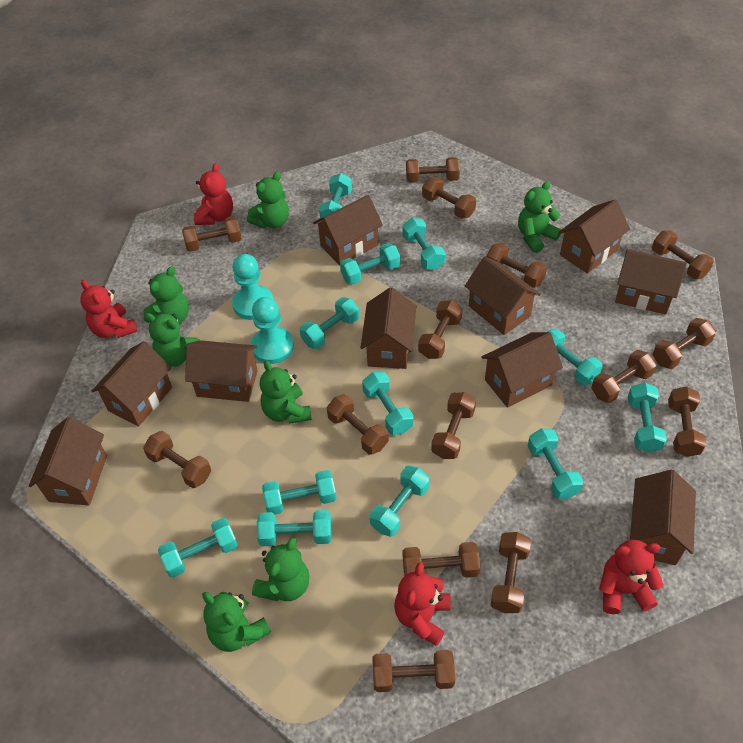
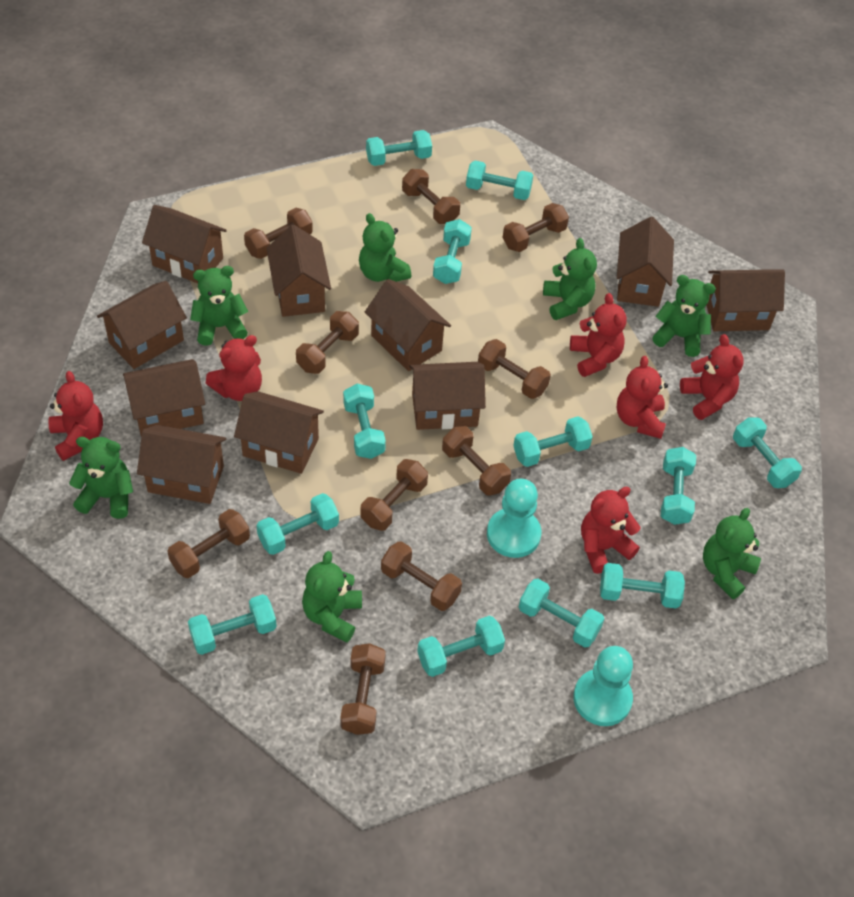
brown dumbbell: [143,431,211,488] [182,217,242,252] [327,394,389,455] [372,650,455,692] [403,542,480,578] [406,157,460,183] [418,300,463,359] [422,177,476,219] [431,392,476,459] [486,243,547,288] [491,532,531,613] [591,350,656,403] [652,230,714,279] [653,318,716,369] [668,386,707,457] = 15 -> [167,509,250,578] [244,208,313,259] [296,311,359,374] [340,643,386,735] [360,459,428,531] [381,541,462,611] [402,169,460,224] [442,426,511,496] [478,339,551,399] [503,203,569,252] = 10
red teddy bear: [80,280,138,338] [194,163,233,225] [394,562,451,646] [599,540,664,614] = 4 -> [48,371,103,461] [206,335,262,401] [570,293,627,377] [581,487,640,574] [617,356,668,439] [680,334,744,420] = 6

